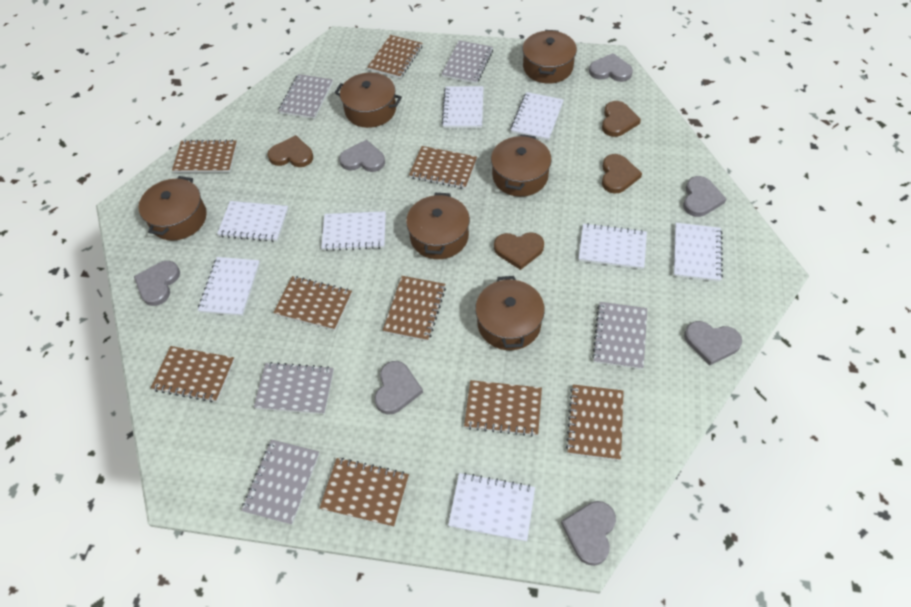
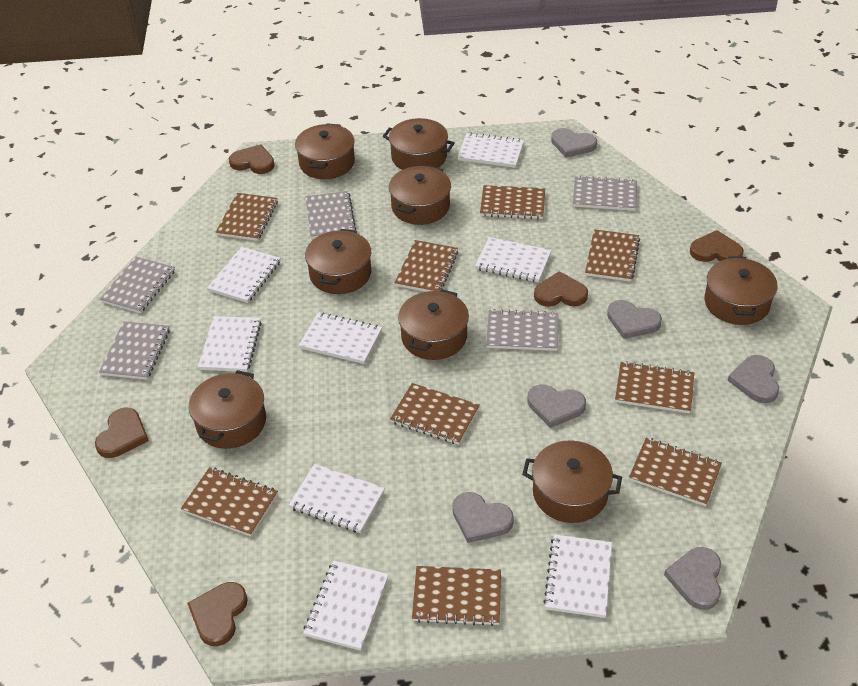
brown heart: [268,135,313,167] [494,232,544,270] [602,101,641,137] [602,154,642,194] = 4 -> [95,407,149,458] [187,582,248,646] [229,144,275,174] [534,271,588,307] [690,230,744,262] = 5
brown pot: [139,176,207,241] [335,73,402,128] [406,193,470,259] [475,276,545,350] [491,134,552,197] [523,30,577,84] = 6 -> [189,370,266,449] [295,123,355,179] [305,229,371,294] [383,118,455,170] [389,166,451,225] [398,289,469,360] [522,440,622,523] [704,256,777,325] = 8
grey heart: [134,261,180,306] [339,140,385,172] [375,361,423,415] [561,501,616,566] [589,53,633,82] [683,176,726,217] [684,321,742,366] = 7 -> [452,492,514,543] [527,385,586,428] [551,128,597,157] [607,300,662,339] [664,547,721,610] [727,355,779,403] = 6

